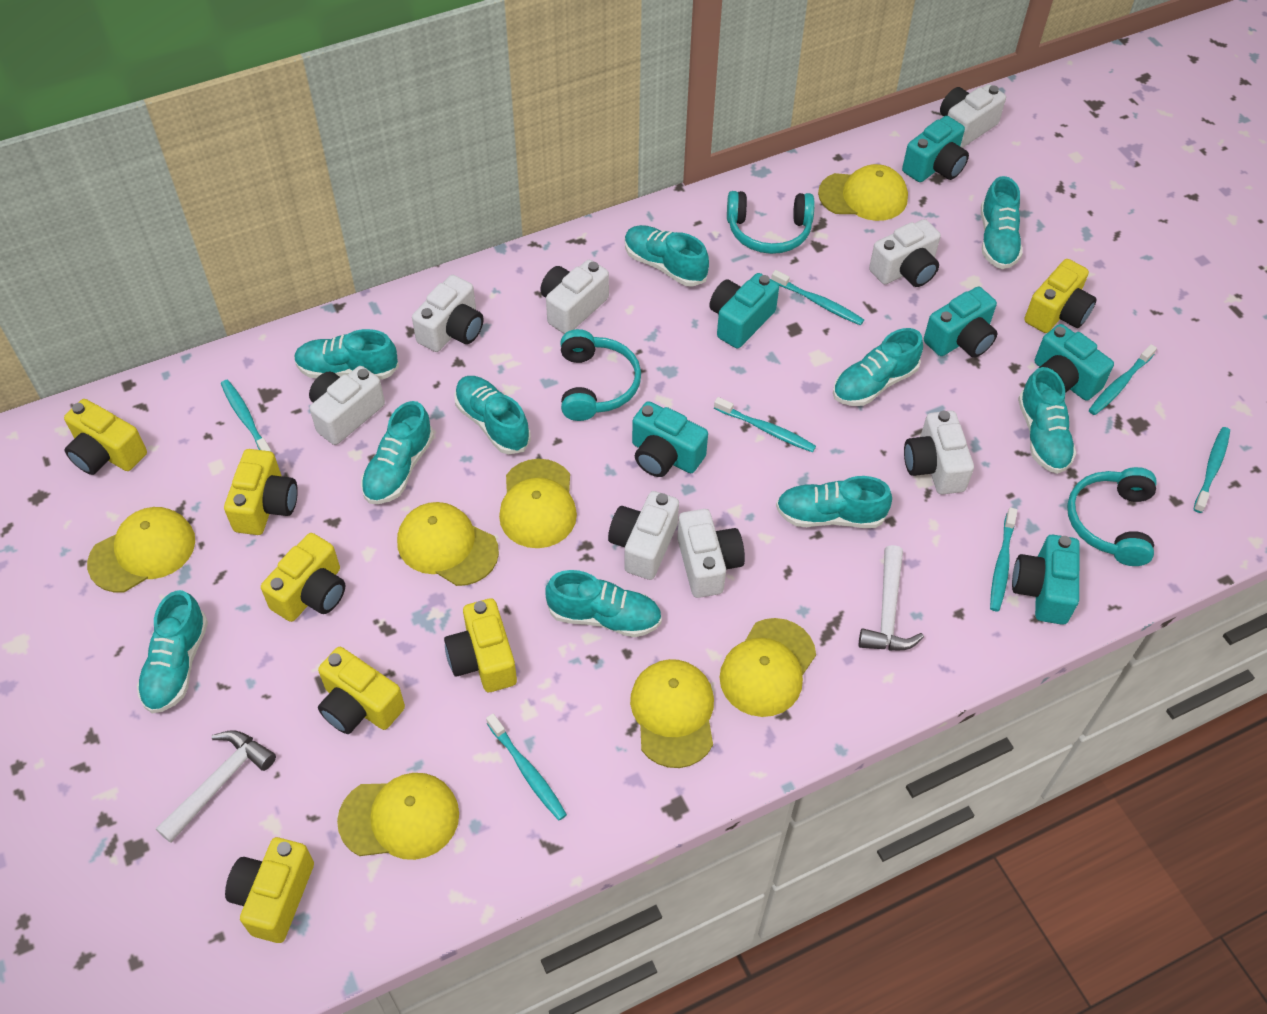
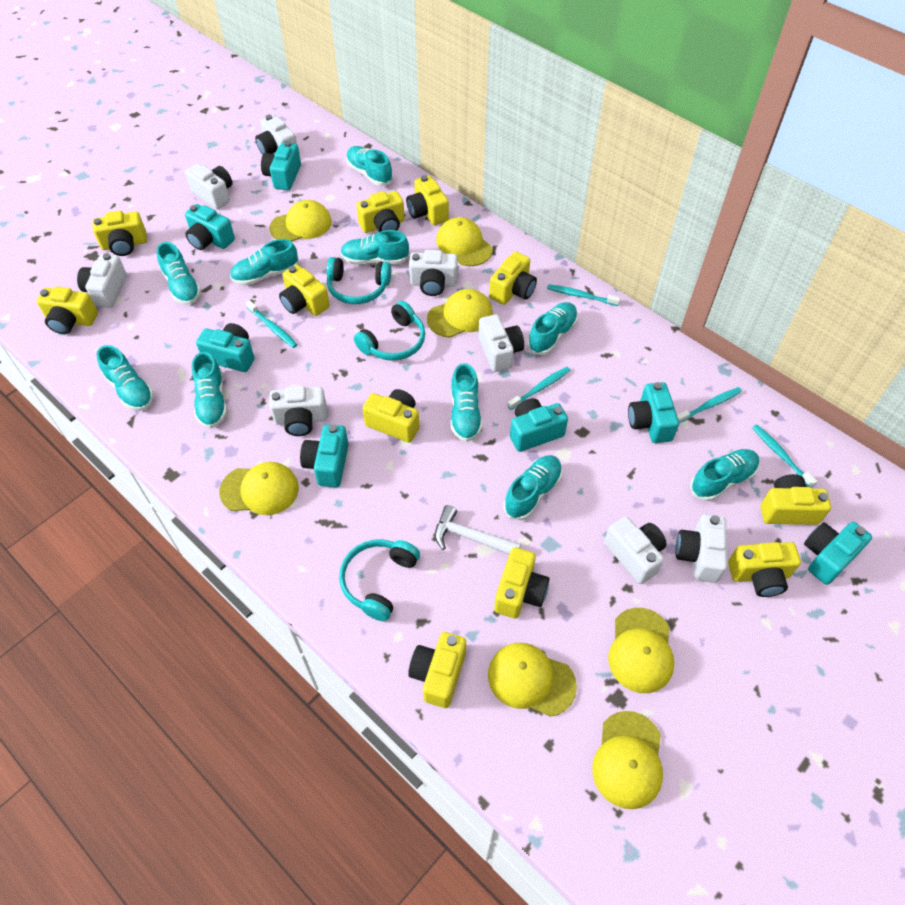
turquoise camera: [632,401,708,477] [709,273,779,348] [902,116,969,182] [924,287,997,358] [1012,535,1080,625] [1035,324,1114,401] = 6 -> [185,204,235,250] [196,323,255,372] [261,141,301,190] [300,424,349,487] [510,398,568,452] [628,382,679,443] [804,522,872,585] = 7
turquoise toothbrush: [221,380,272,452] [486,714,567,820] [714,397,816,452] [771,270,864,326] [990,507,1017,611] [1089,344,1157,415] [1194,427,1230,513] = 7 -> [246,300,297,348] [508,367,571,410] [547,284,621,306] [677,387,742,423] [752,424,818,488] = 5
white hammer: [156,730,276,843] [859,545,924,650] = 2 -> [435,505,521,554] = 1
yellow camera: [64,399,147,475] [224,449,298,535] [225,837,314,943] [261,533,345,622] [318,647,405,734] [444,598,517,692] [1024,259,1097,333] = 7 -> [36,286,98,334] [92,211,147,256] [279,264,330,316] [356,191,405,233] [362,389,419,443] [406,175,449,225] [408,632,466,708] [489,252,537,305] [494,547,549,619] [728,542,801,597] [761,474,831,525] = 11

